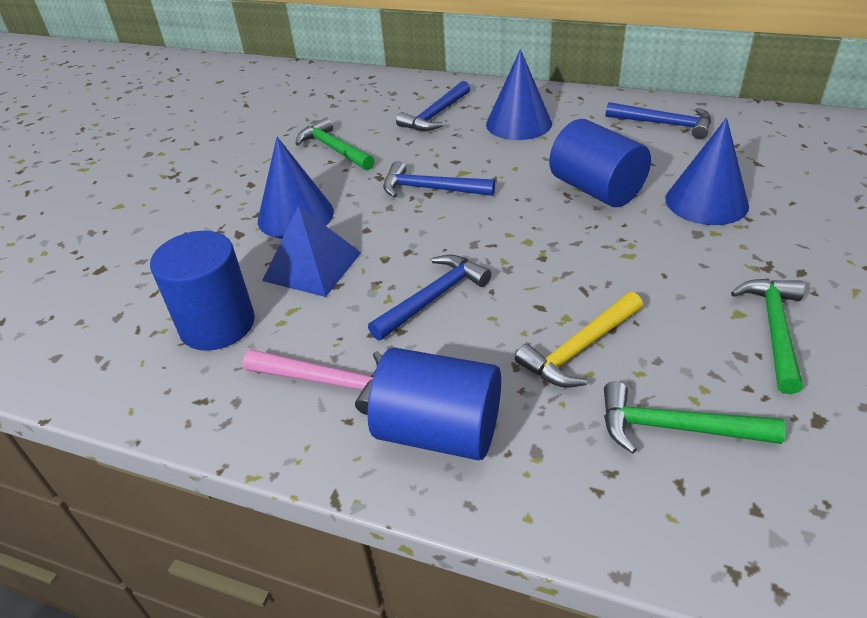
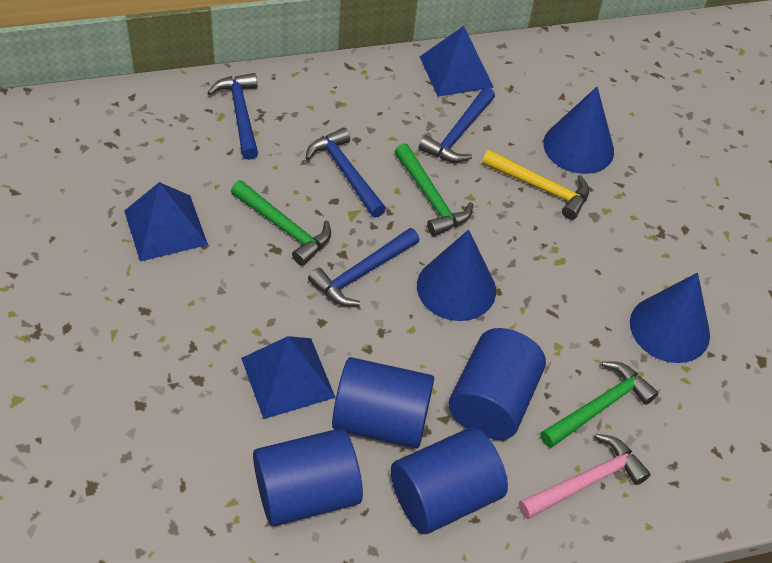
blue cylinder: [150,231,255,351] [367,347,501,460] [549,119,651,207] = 3 -> [253,428,363,526] [332,357,434,448] [391,427,508,534] [449,328,546,440] = 4
blue pyramid: [262,205,361,297] = 1 -> [124,182,208,262] [241,336,336,419] [420,26,494,97] = 3

